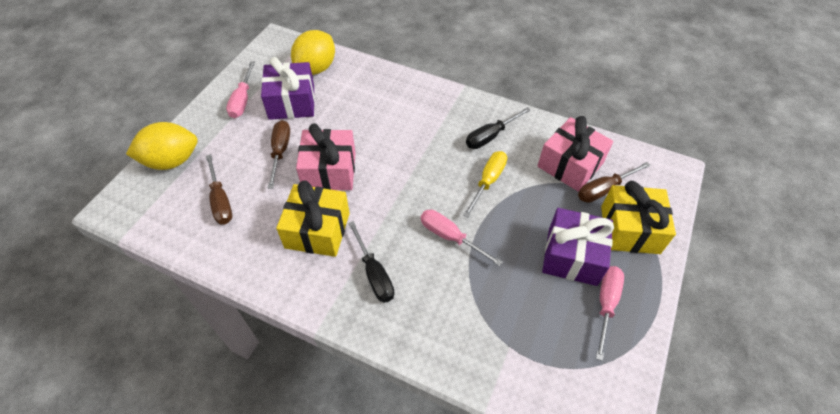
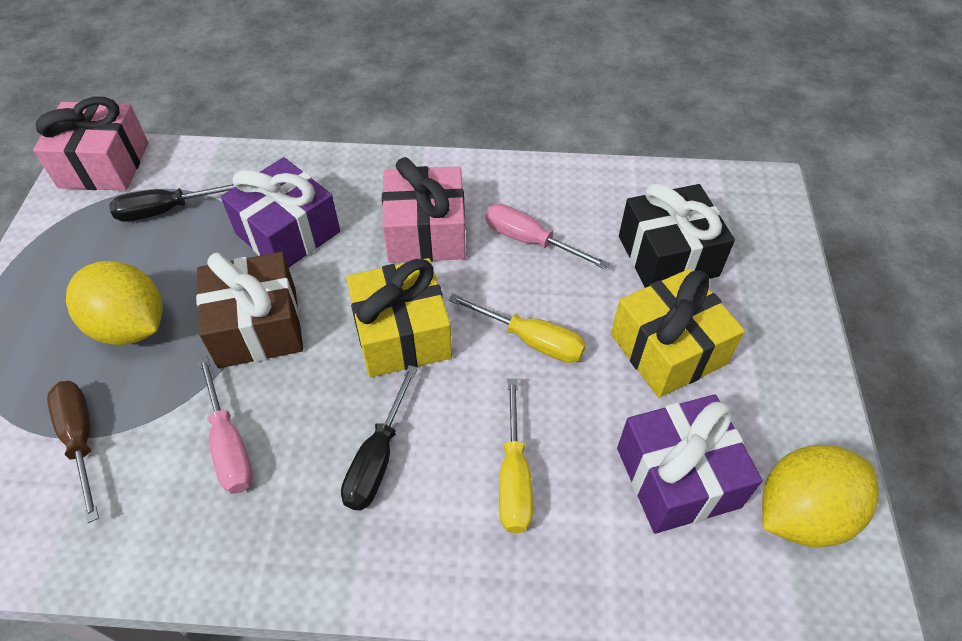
black gift: none = 0 -> [619,183,735,288] = 1
brown gift: none = 0 -> [196,252,303,368] = 1
brown screwdriver: [206,154,233,224] [268,120,290,189] [578,162,651,203] = 3 -> [47,381,99,523] = 1
pink screwdriver: [226,61,255,118] [421,209,502,266] [596,266,624,361] = 3 -> [198,356,253,494] [485,204,609,269] = 2
yellow screwdriver: [463,151,507,217] = 1 -> [448,294,586,363] [499,378,533,533] = 2

